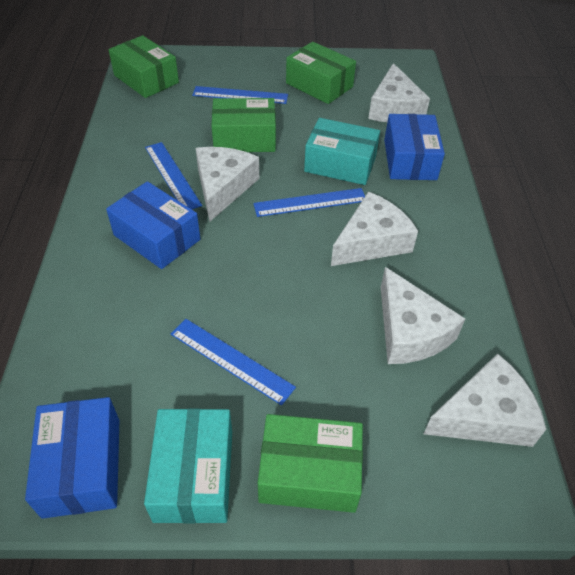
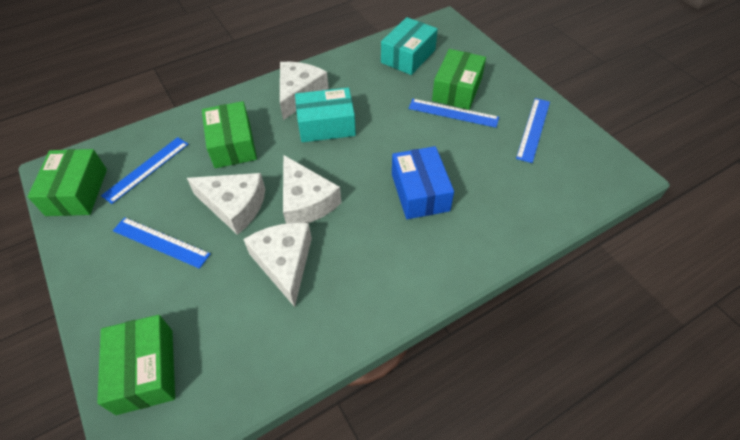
blue box: [25,397,119,519] [106,181,200,269] [384,114,445,180] = 3 -> [392,146,454,219] = 1
white cheese: [196,147,259,222] [331,192,418,266] [368,63,430,122] [381,267,465,364] [424,353,546,447] = 5 -> [187,173,265,235] [243,223,312,307] [280,62,329,120] [283,155,341,224] = 4

